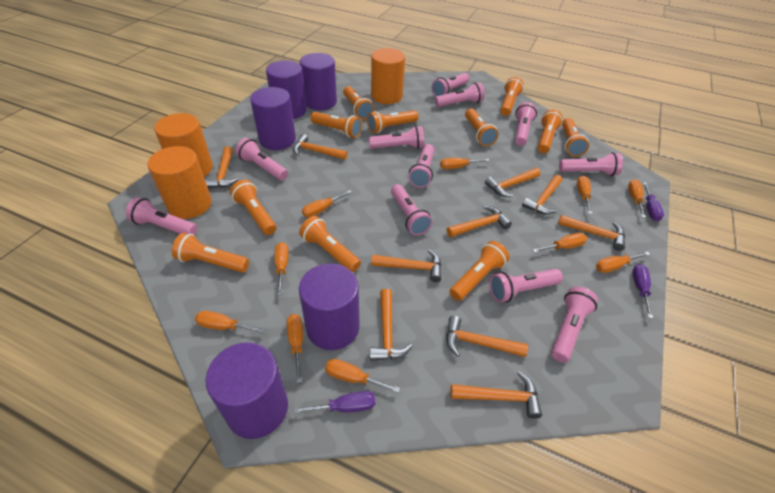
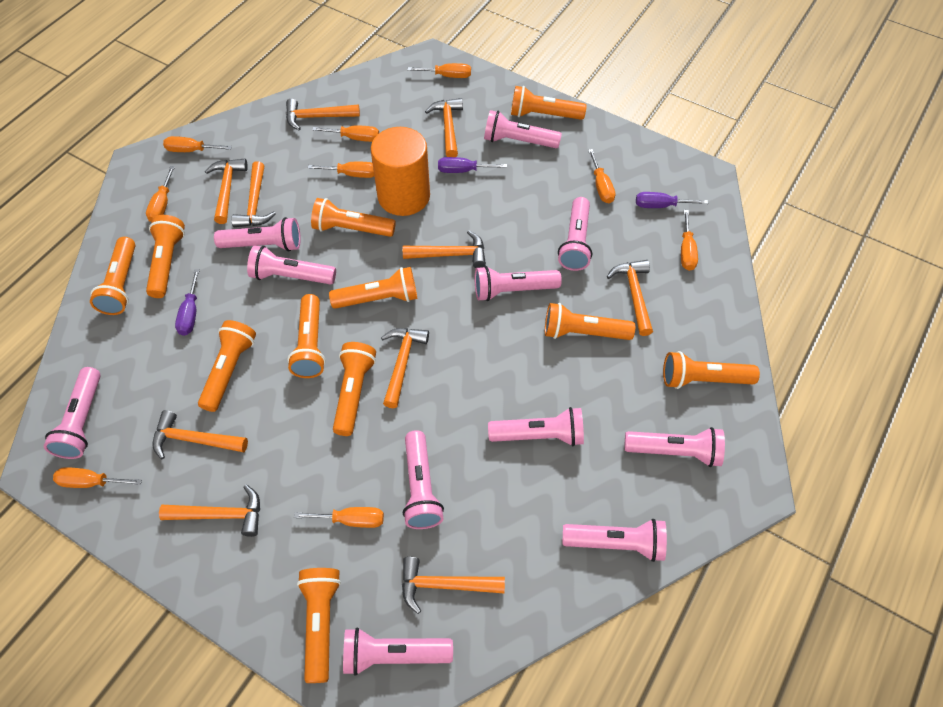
orange cylinder: [148,146,212,219] [154,113,213,177] [371,48,405,104] = 3 -> [371,127,430,216] = 1
orange screwdriver: [195,311,266,333] [274,242,288,296] [287,314,303,383] [302,190,352,217] [325,359,400,393] [440,158,490,169] [533,233,587,253] [577,176,592,214] [596,252,650,273] [628,179,646,218] = 10 -> [53,467,142,488] [146,166,175,222] [163,136,232,152] [294,507,384,528] [308,162,374,178] [312,125,379,142] [407,63,471,78] [588,149,615,203] [681,210,698,271] = 9
purple cylinder: [205,342,288,439] [250,87,296,150] [266,60,307,119] [299,263,360,350] [300,53,337,110] = 5 -> none = 0

